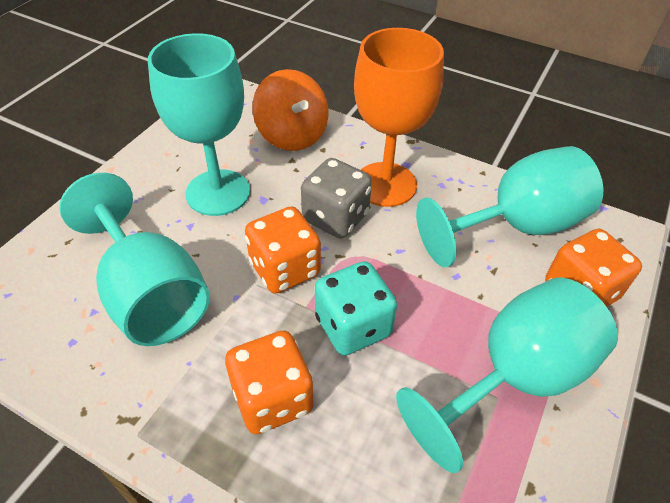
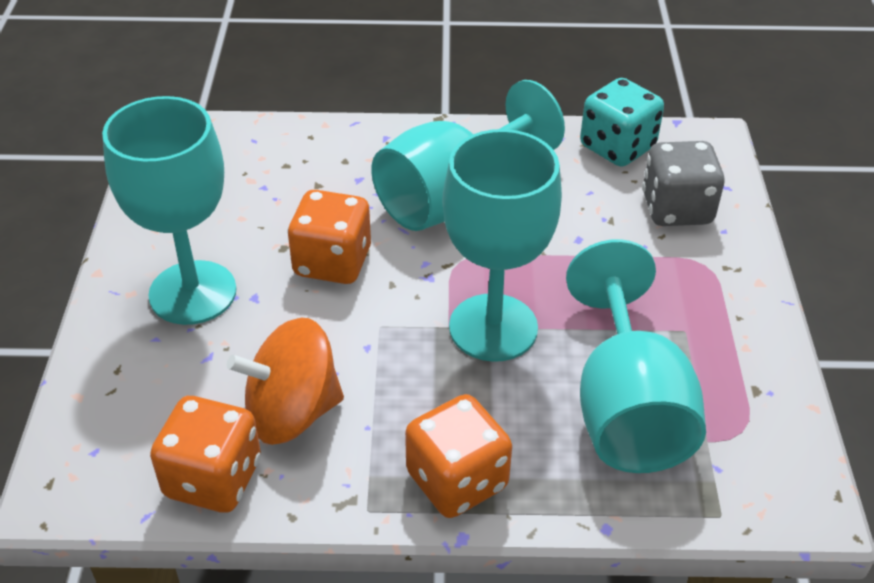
orange goblet: [354,28,444,207] = 1 -> none = 0

